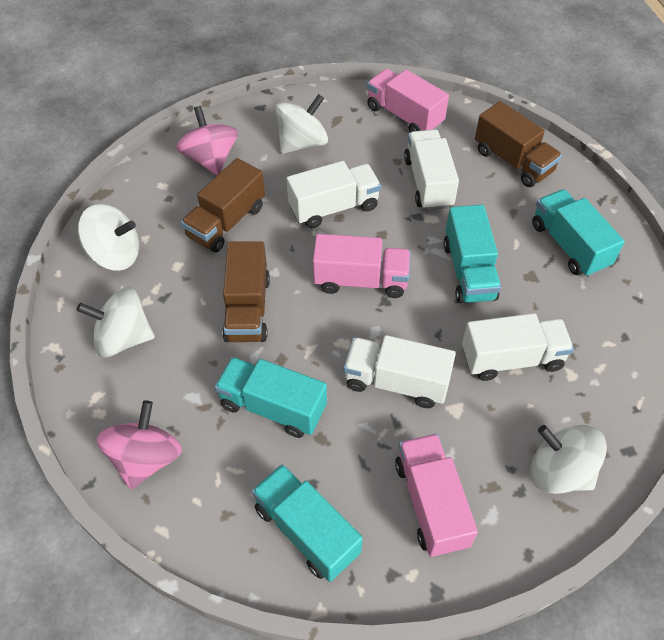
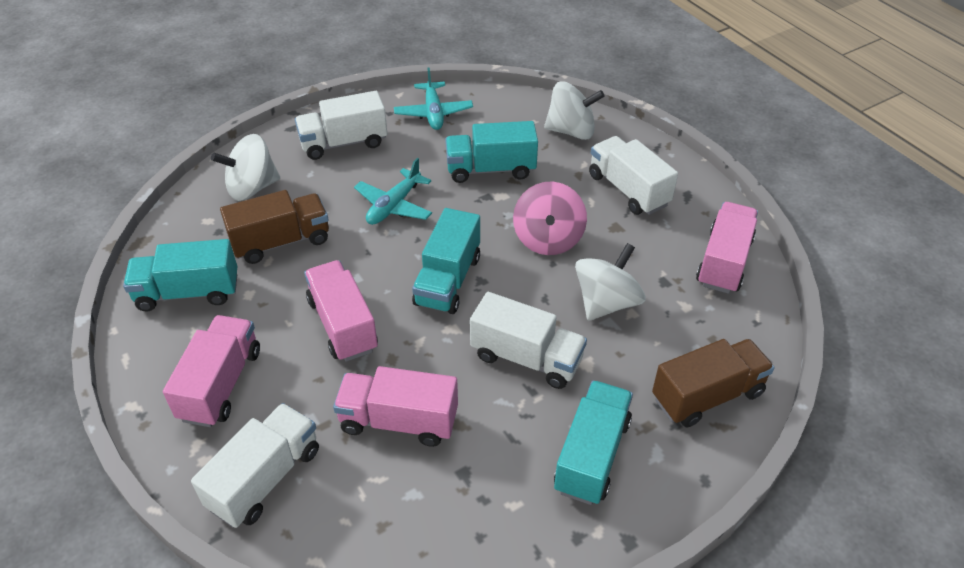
brown truck: [181,158,265,252] [222,241,270,342] [475,101,562,187] = 3 -> [220,190,329,264] [652,339,774,427] = 2
pink spinning top: [97,401,182,489] [176,106,238,175] = 2 -> [513,181,587,255] = 1
pink truck: [313,234,411,298] [367,69,449,133] [395,434,478,557] = 3 -> [163,315,260,427] [304,260,378,362] [333,366,458,447] [696,202,758,294] = 4
turquoise plane: none = 0 -> [354,158,432,225] [394,68,473,130] = 2
white spinning top: [77,287,155,358] [78,204,139,271] [275,94,328,154] [530,425,607,494] = 4 -> [211,134,280,201] [544,81,605,140] [575,243,646,321] = 3

